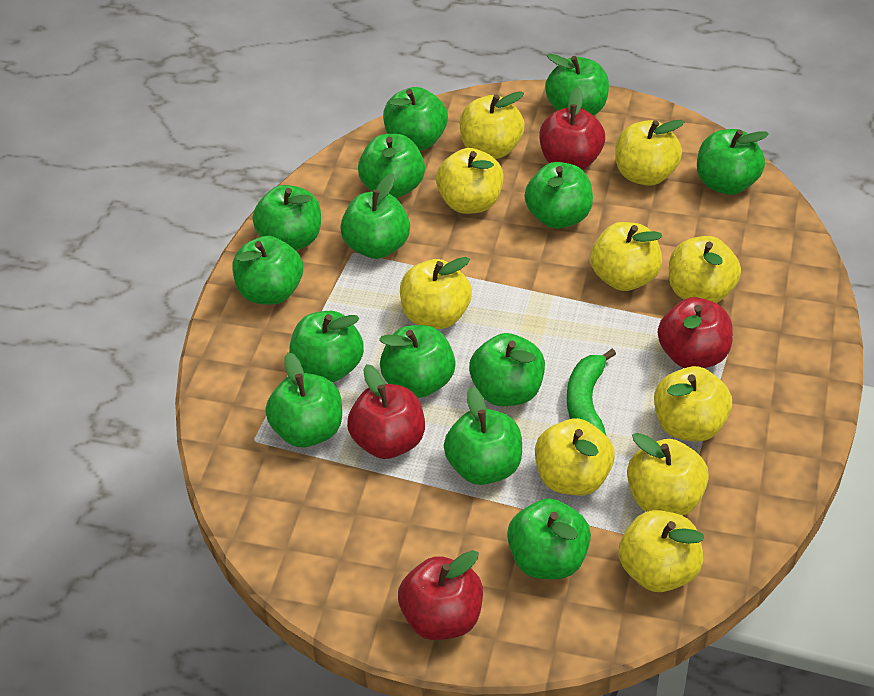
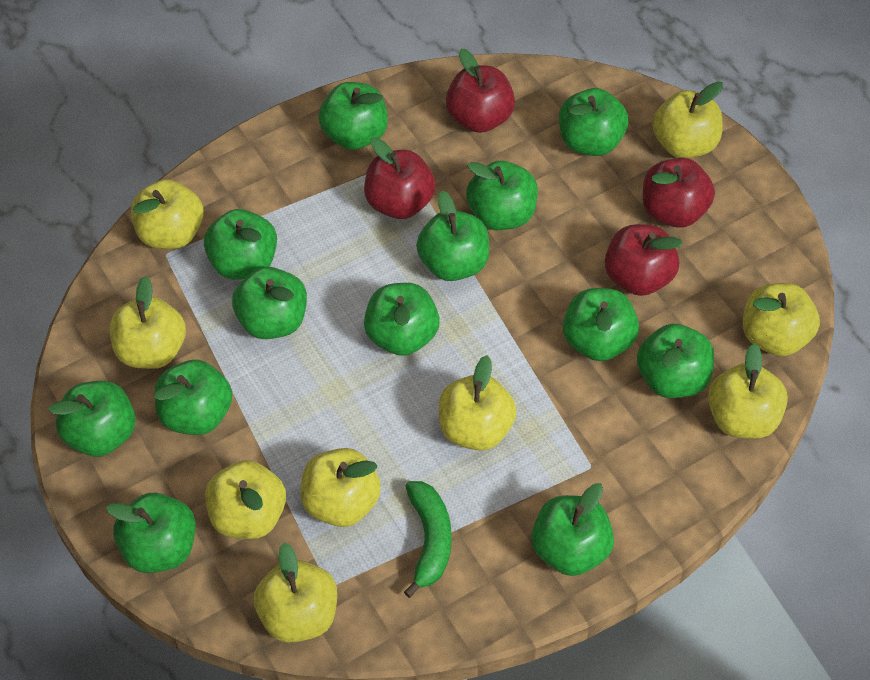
green apple: [232,236,303,304] [253,185,321,250] [265,352,342,447] [289,311,364,382] [340,173,410,259] [358,134,425,198] [379,325,456,398] [383,87,448,150] [444,387,522,485] [469,333,545,406] [507,498,591,579] [524,162,593,229] [545,54,609,115] [697,129,769,195] = 14 -> [48,381,136,457] [106,493,196,573] [154,360,232,435] [204,209,277,280] [232,267,307,339] [319,82,388,150] [364,283,440,356] [416,191,489,281] [466,161,538,230] [531,483,614,576] [559,88,629,156] [563,288,639,361] [637,324,714,398] = 13
yellow apple: [400,257,472,329] [436,148,504,214] [459,91,525,159] [535,418,615,496] [591,222,663,291] [615,120,684,186] [619,510,704,592] [627,433,709,516] [654,366,732,442] [669,236,741,303] = 10 -> [110,276,186,369] [131,179,204,249] [205,460,286,539] [254,542,337,643] [300,448,381,527] [439,355,517,451] [652,81,723,158] [708,343,788,439] [743,283,820,356] = 9

